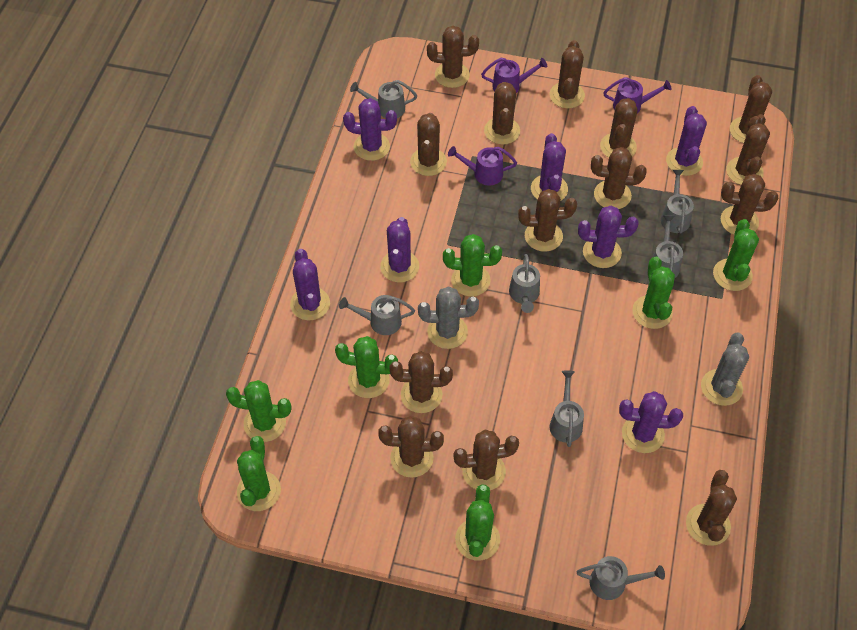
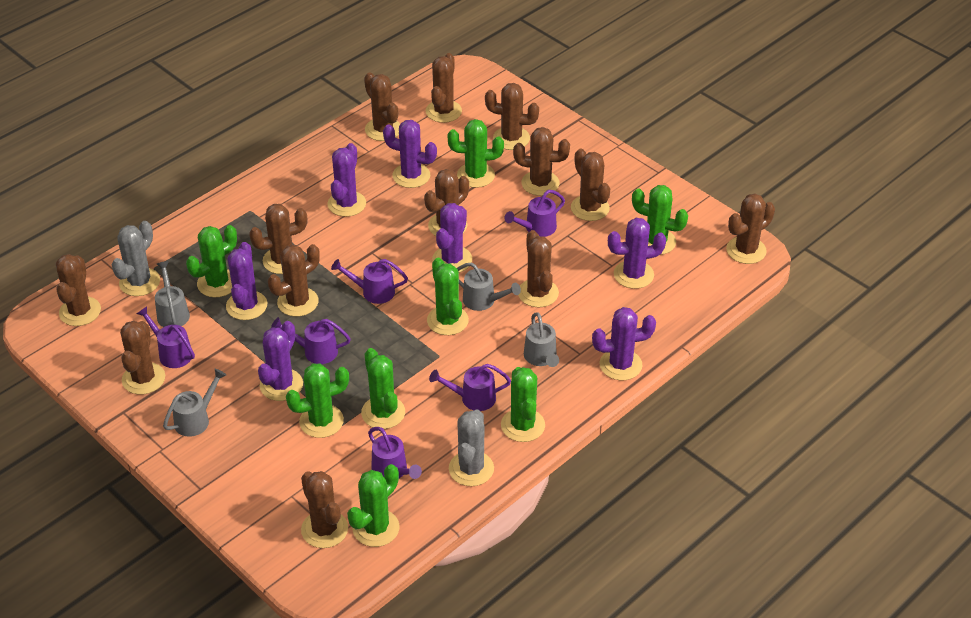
brown cactus: [378,416,444,478] [390,351,453,413] [410,113,447,176] [427,26,479,88] [453,430,519,490] [484,82,520,145] [518,189,577,252] [550,40,585,108] [591,147,647,209] [600,98,638,158] [686,470,737,546] [721,174,778,235] [726,116,770,185] [730,75,772,143] = 14 -> [56,254,101,326] [120,321,165,395] [249,204,307,274] [268,244,320,317] [301,471,348,548] [364,72,400,141] [424,169,469,236] [426,53,462,123] [485,83,539,150] [513,127,570,196] [518,230,559,307] [571,149,610,221] [726,194,775,264] = 13
green cactus: [226,380,291,442] [237,436,281,511] [335,336,398,398] [443,234,502,297] [455,484,500,560] [632,257,675,329] [713,219,759,291] = 7 -> [186,225,237,297] [286,364,349,438] [347,464,400,547] [361,348,405,429] [427,258,469,335] [448,119,504,188] [501,367,545,442] [632,185,688,255] = 8
grey watering can: [339,295,415,335] [350,80,417,118] [509,254,540,313] [550,370,584,447] [577,556,665,600] [653,215,683,278] [661,170,694,234] = 7 -> [155,261,190,327] [163,369,226,437] [457,263,521,311] [524,312,559,367] = 4
purple watering can: [448,146,517,186] [481,58,547,93] [603,77,672,113] = 3 -> [137,306,195,368] [271,317,351,364] [331,259,408,304] [368,427,422,479] [429,364,511,411] [504,190,565,237] = 6

